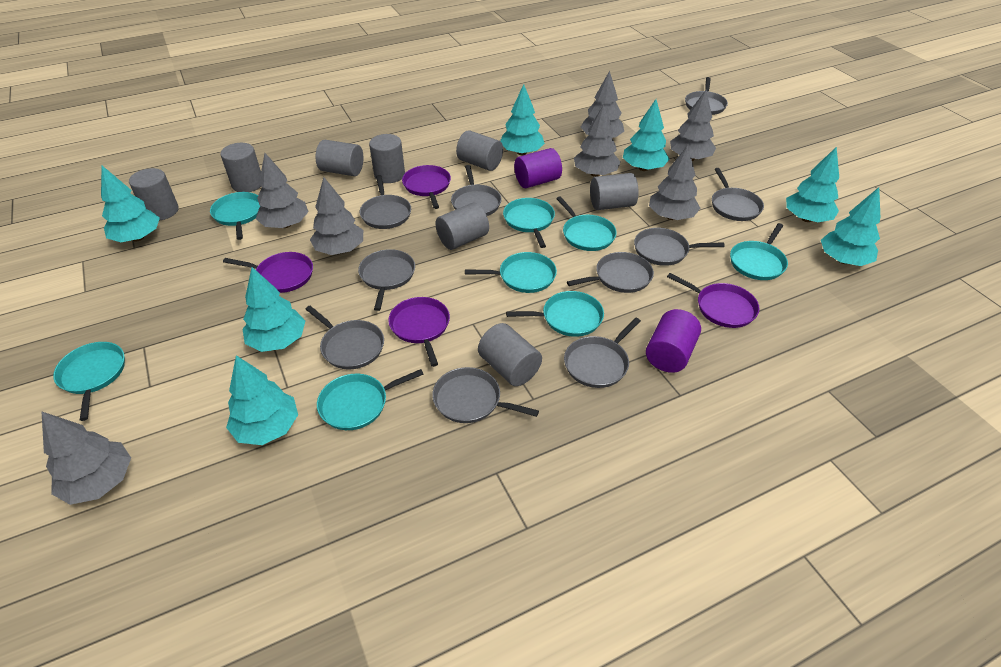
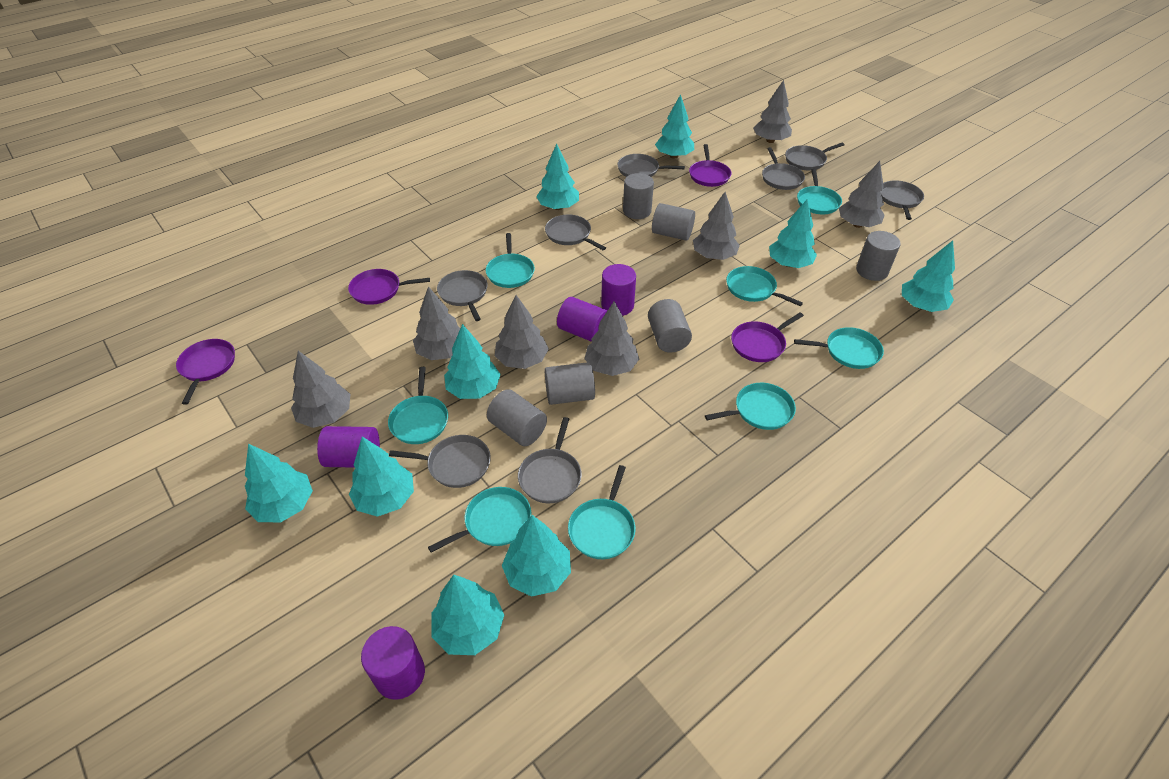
grey cylinder: [129,168,179,221] [221,143,261,192] [316,140,364,176] [369,134,405,183] [435,203,489,250] [456,131,503,171] [478,323,542,386] [590,173,639,210] = 8 -> [487,389,547,446] [545,362,595,405] [623,173,654,219] [648,299,692,353] [652,203,695,241] [856,231,901,281] = 6
grey pan: [305,306,384,370] [358,249,415,311] [360,175,411,229] [432,367,539,423] [451,165,502,216] [564,317,641,388] [567,252,654,293] [634,228,725,266] [685,77,728,115] [712,168,764,221] = 10 -> [389,435,491,488] [437,270,488,321] [518,417,582,503] [545,215,606,250] [617,154,685,177] [762,147,805,190] [785,143,844,170] [880,180,924,220] = 8
purple cylinder: [514,148,562,188] [646,309,701,373] = 2 -> [317,426,380,468] [361,626,425,700] [557,297,607,342] [601,264,636,316] = 4
turquoise tree: [101,166,160,242] [226,355,298,445] [242,267,305,352] [500,84,545,155] [623,99,670,171] [786,147,839,222] [821,187,880,266] = 7 -> [245,444,313,522] [349,437,414,517] [432,575,504,655] [444,324,501,399] [502,515,571,597] [536,144,579,210] [655,94,694,158] [769,199,817,268] [902,240,955,312] = 9

